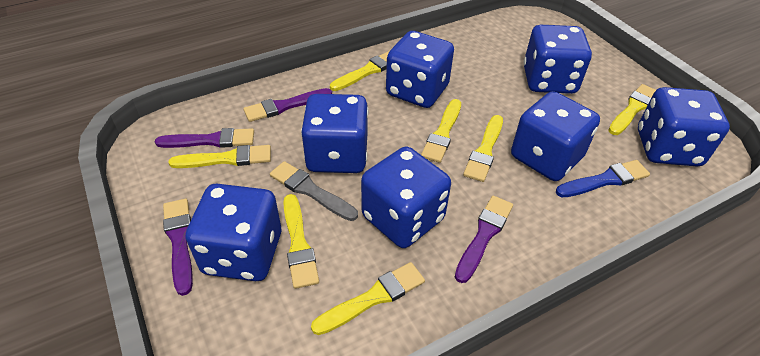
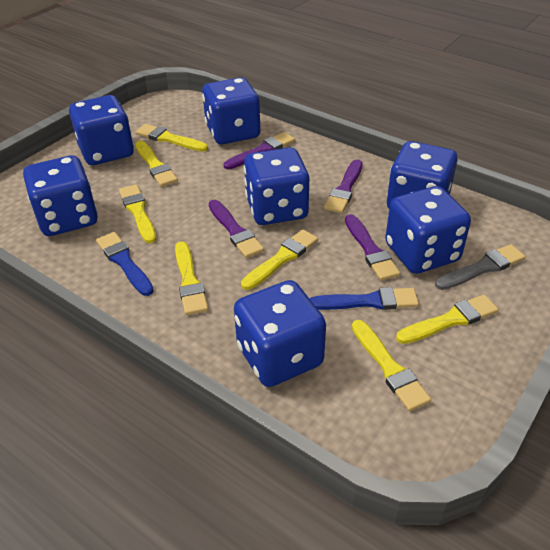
blue brush: [556,160,650,197] = 1 -> [96,232,154,296] [310,287,419,310] = 2

